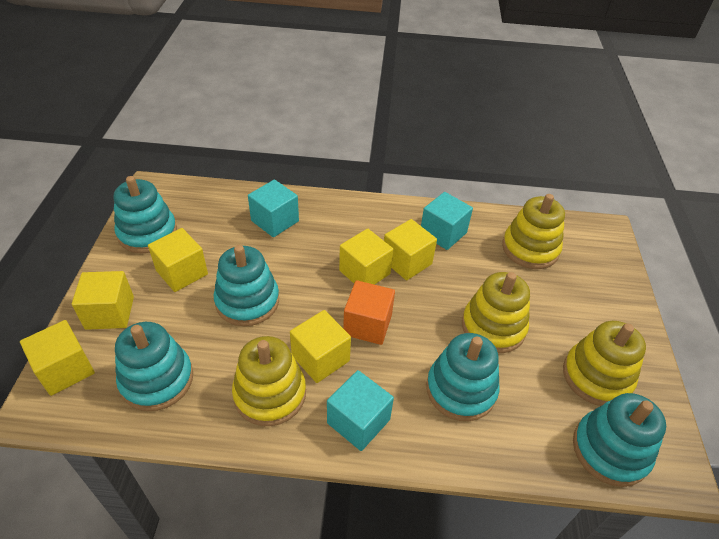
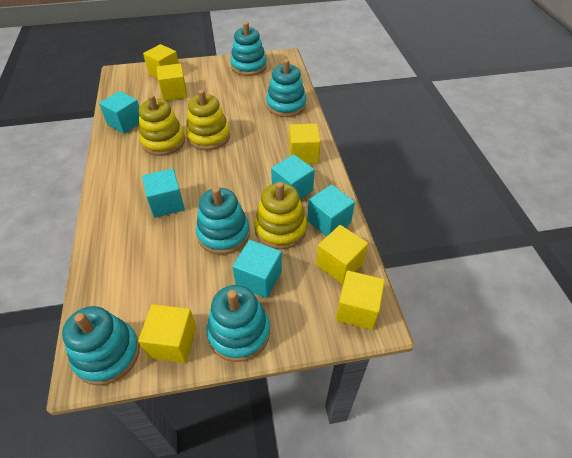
orange cube: [343,280,395,345] = 1 -> none = 0
turquoise cube: [248,180,299,237] [327,370,394,451] [421,192,473,250] = 3 -> [99,91,140,134] [142,168,185,218] [232,240,282,298] [271,154,314,199] [307,184,355,237] = 5
yellow stacking toy: [232,336,306,426] [462,272,530,353] [502,194,565,269] [563,321,646,406] = 4 -> [139,95,185,156] [186,90,230,150] [254,182,307,249] = 3

